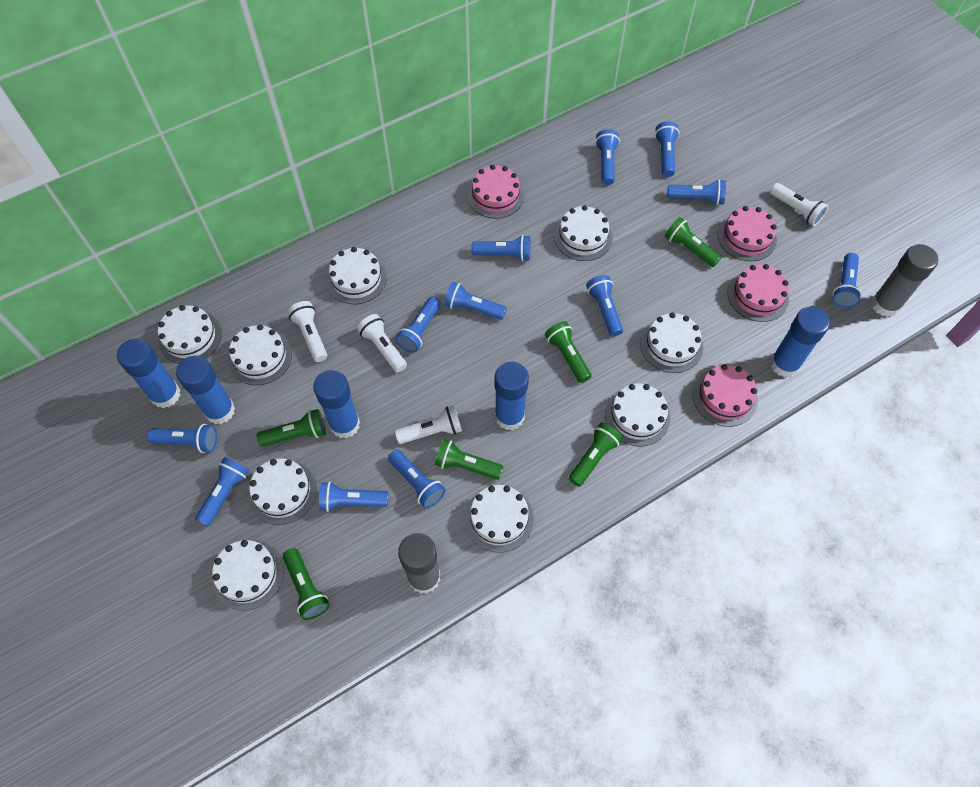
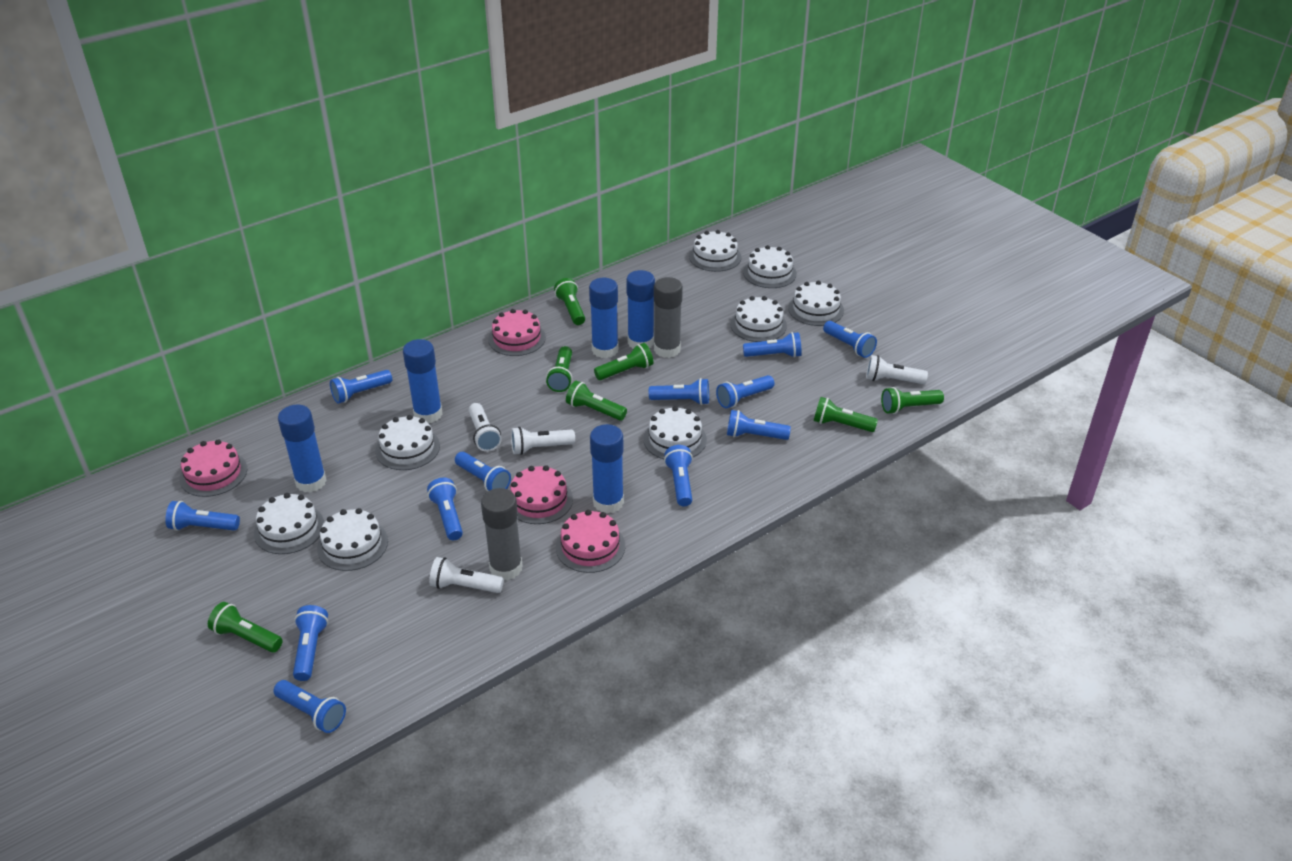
green flashlight: [257,409,326,447] [283,548,330,620] [435,439,504,480] [545,321,592,383] [569,423,622,487] [665,217,722,267] = 6 -> [208,602,283,653] [546,346,573,392] [554,278,585,325] [566,380,627,421] [594,343,654,380] [814,397,878,432] [881,387,944,414] = 7
white cake: [158,305,222,364] [212,540,284,611] [228,325,292,385] [248,458,317,525] [326,247,387,304] [465,485,534,553] [554,205,612,261] [605,383,670,446] [640,313,703,373] = 9 -> [254,493,324,554] [317,508,388,571] [375,415,440,470] [643,406,707,459] [689,230,741,272] [730,296,787,342] [743,245,797,288] [788,281,844,326] = 8

